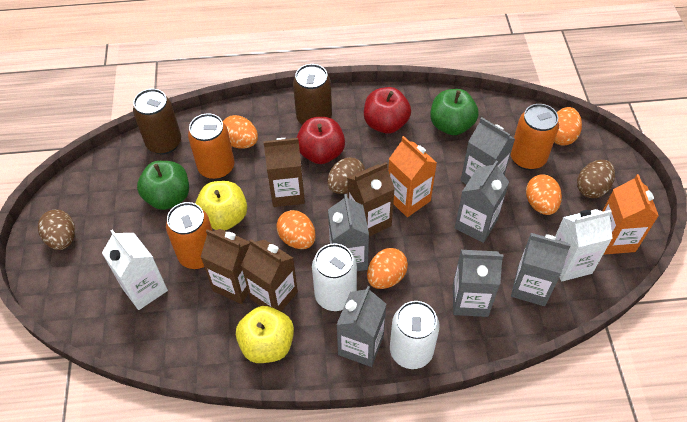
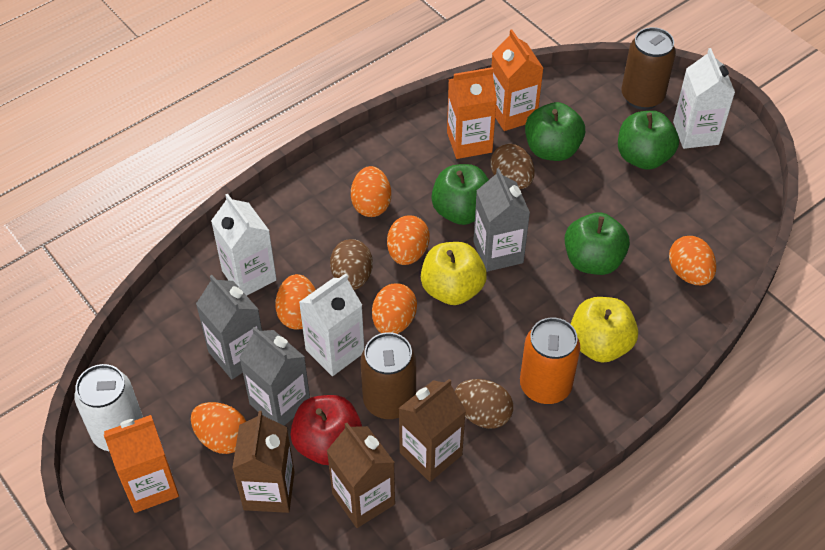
brown carton: [201,229,250,304] [241,239,298,311] [263,138,305,207] [348,162,395,237] = 4 -> [232,411,295,513] [327,423,395,528] [398,379,466,482] = 3
green apple: [137,161,189,210] [430,89,479,135] = 2 -> [431,164,489,225] [525,102,585,161] [565,212,630,275] [618,111,679,170] = 4
grey carton: [328,194,369,271] [336,286,387,367] [453,250,503,317] [455,161,509,243] [461,117,515,185] [511,233,571,306] = 6 -> [196,275,262,379] [239,326,310,426] [473,168,530,272] = 3
orange can: [166,202,212,269] [188,113,234,180] [511,104,559,170] = 3 -> [520,317,580,404] = 1
orange carton: [388,136,437,217] [603,174,659,255] = 2 -> [104,415,179,513] [447,67,497,159] [491,30,543,131] = 3
orange egg: [222,115,258,149] [276,210,316,249] [367,248,408,289] [526,175,562,215] [554,107,582,146] = 5 -> [191,402,246,454] [275,274,316,329] [351,166,391,217] [372,283,417,334] [387,215,430,265] [669,236,716,285] = 6
red apple: [297,117,345,164] [364,87,411,134] = 2 -> [290,395,362,465] = 1
white can: [312,243,357,311] [390,301,440,369] = 2 -> [75,364,143,451] = 1
white carton: [102,230,168,310] [555,209,613,281] = 2 -> [211,194,277,296] [299,273,364,376] [673,48,735,149] = 3

